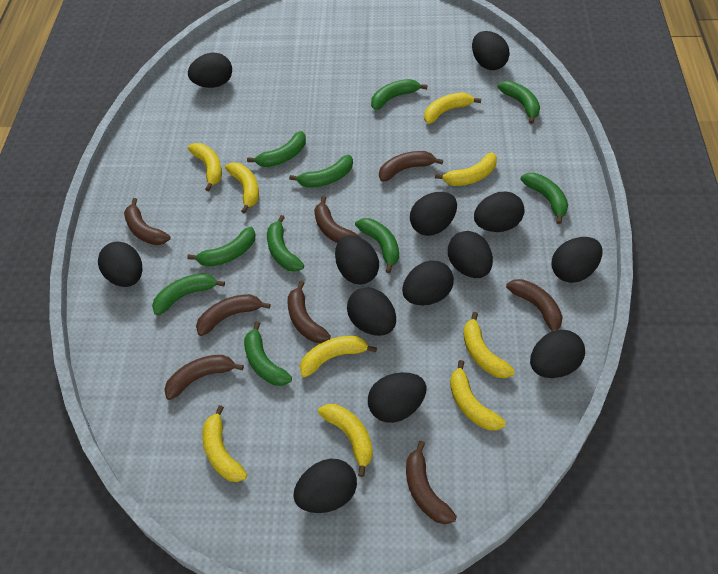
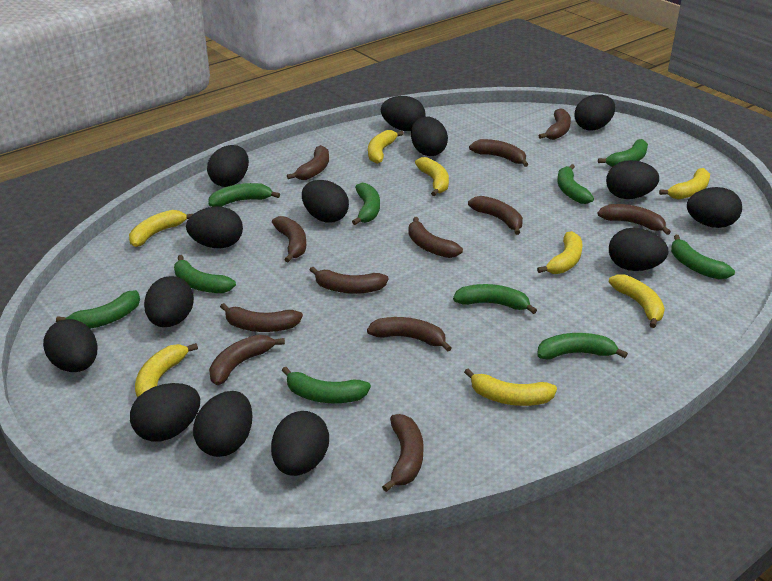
black egg: [98,242,142,287] [188,53,232,88] [293,459,357,513] [335,235,379,285] [347,287,396,336] [368,372,426,423] [402,260,454,305] [410,192,457,236] [448,231,493,278] [472,31,510,70] [474,192,525,232] [530,330,585,378] [552,237,603,283] = 13 -> [43,319,97,372] [130,383,200,441] [144,276,194,327] [186,206,243,248] [193,391,253,457] [207,145,249,187] [271,411,329,476] [302,180,349,223] [381,96,426,131] [411,117,448,156] [575,94,615,131] [606,160,659,199] [609,228,669,271] [687,187,742,228] = 14
brown banana: [124,198,171,245] [164,355,244,400] [196,294,271,336] [287,280,331,343] [314,196,361,243] [379,151,443,182] [406,441,457,524] [506,279,563,332] = 8 -> [209,335,285,385] [220,303,303,332] [272,216,306,262] [287,145,329,180] [310,267,389,294] [367,317,451,352] [382,414,424,492] [409,217,463,258] [468,196,523,235] [469,139,528,167] [538,108,571,140] [597,204,671,235] = 12
yellow banana: [188,143,222,191] [202,405,247,482] [225,163,259,214] [300,336,377,378] [318,404,373,477] [424,92,481,124] [435,152,497,186] [450,360,506,431] [463,312,515,378] = 9 -> [129,210,193,247] [135,343,198,398] [368,130,404,164] [415,157,449,196] [464,368,557,406] [537,231,583,274] [609,274,665,328] [659,168,710,199] = 8

